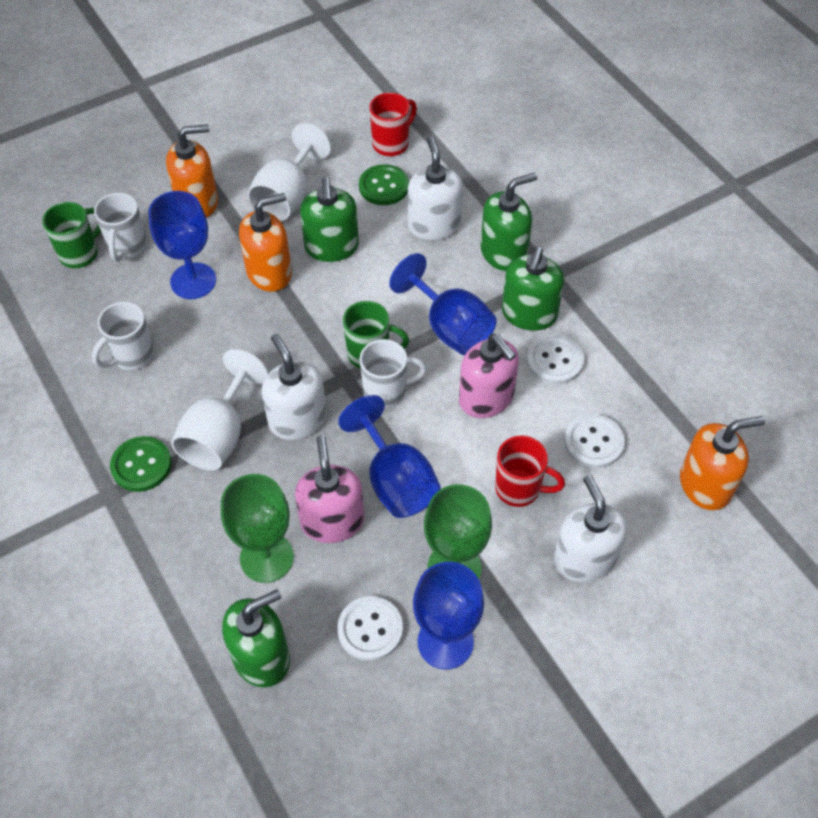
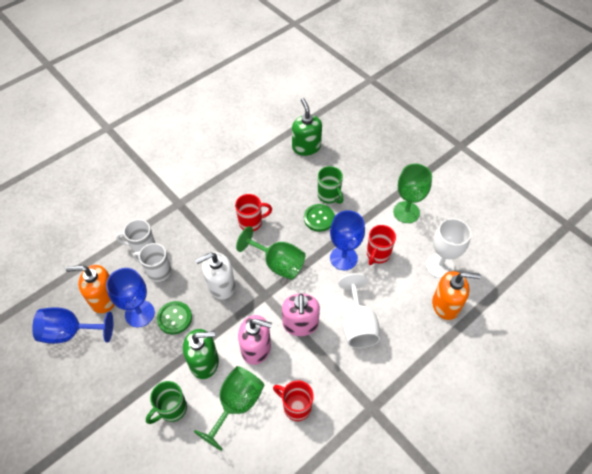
blue goblet: [148,191,216,299] [338,395,441,518] [389,253,497,355] [413,562,484,669] = 4 -> [32,307,113,344] [106,268,155,327] [330,210,365,270] = 3
green goblet: [221,474,294,583] [424,484,492,579] = 2 -> [194,366,264,451] [236,226,305,280] [393,164,432,223] = 3
green soap dispenser: [222,589,290,687] [300,177,359,262] [481,173,537,271] [502,246,564,331] = 4 -> [183,329,219,379] [292,98,322,156] = 2
orange soap dispenser: [166,124,218,218] [239,193,292,292] [680,416,765,510] = 3 -> [66,265,115,313] [432,271,481,320] = 2
red mug: [369,93,417,156] [495,436,565,507] = 2 -> [235,194,272,231] [273,380,314,421] [367,225,396,265] = 3
white button: [337,596,403,661] [527,335,584,384] [564,414,625,468] = 3 -> none = 0
white mug: [92,302,154,370] [94,193,147,262] [360,339,427,409] = 3 -> [116,219,155,257] [133,243,171,282] = 2
white soap dispenser: [262,334,327,440] [408,135,463,240] [553,475,627,582] = 3 -> [196,252,235,300] = 1

